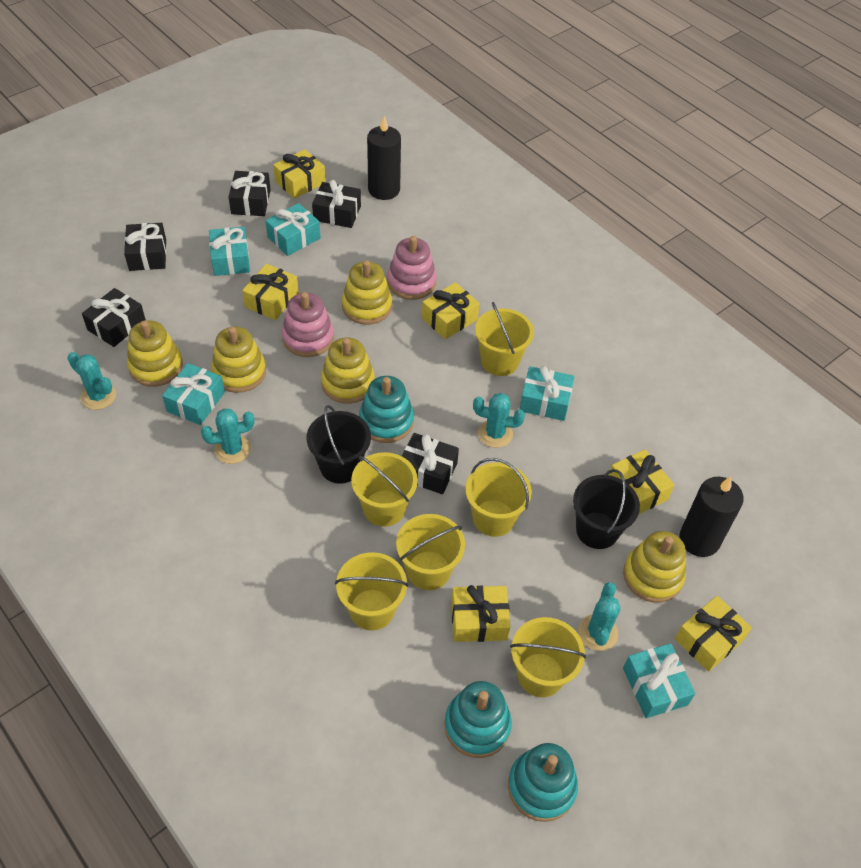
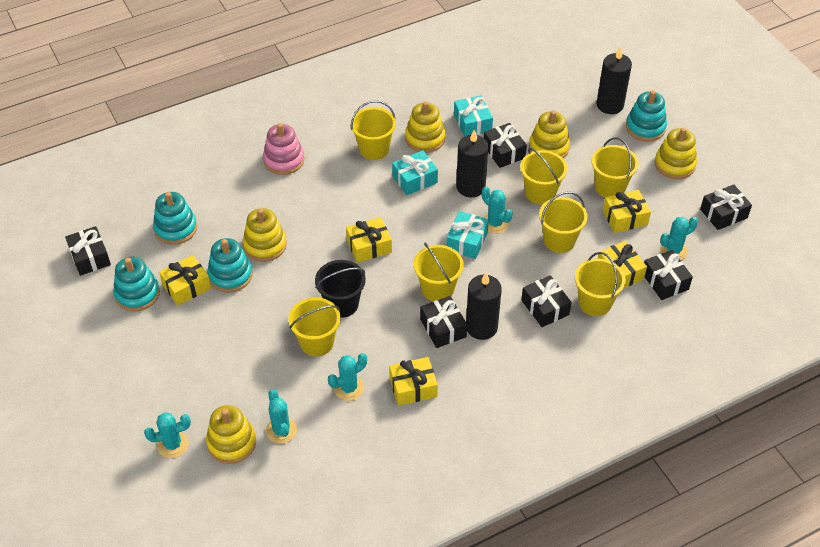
black bucket: [307,405,371,484] [573,469,640,549] = 2 -> [315,260,366,318] = 1
black candle: [367,116,401,200] [680,476,744,557] = 2 -> [456,130,489,197] [466,273,502,340] [596,46,632,114] = 3
black gift: [82,288,146,347] [124,223,166,271] [229,171,271,216] [312,180,361,228] [402,433,459,494] = 5 -> [65,226,111,276] [420,296,467,348] [484,123,527,168] [521,275,572,327] [644,250,693,300] [700,184,752,230] = 6
pink stacking toy: [282,292,334,357] [387,236,437,300] = 2 -> [263,123,304,175] = 1
turquoise cactus: [67,352,116,410] [201,408,255,464] [473,393,525,448] [578,582,621,651] = 4 -> [144,413,191,458] [266,389,297,444] [328,353,367,401] [482,186,513,234] [660,217,698,260] = 5
turquoise gift: [162,363,225,425] [209,227,250,276] [265,203,321,256] [519,366,575,421] [623,643,696,718] = 5 -> [392,150,438,195] [446,211,489,259] [454,95,493,137] = 3
turquoise stacking toy: [359,376,414,443] [445,681,512,758] [508,743,578,822] = 3 -> [113,257,160,311] [153,192,197,245] [207,238,253,292] [626,90,667,142] = 4
yellow bucket: [335,552,408,631] [351,452,418,527] [396,514,465,590] [465,458,532,537] [475,302,534,376] [510,617,586,697] = 6 -> [289,297,340,356] [351,100,396,160] [414,242,464,301] [520,148,567,204] [539,192,588,253] [575,252,626,316] [592,137,639,198] = 7
yellow gift: [242,264,299,320] [273,149,326,199] [422,282,480,339] [451,585,511,642] [609,449,674,514] [675,596,752,672] = 6 -> [159,255,211,306] [346,217,392,263] [389,357,438,406] [598,241,647,288] [603,190,651,233] = 5

